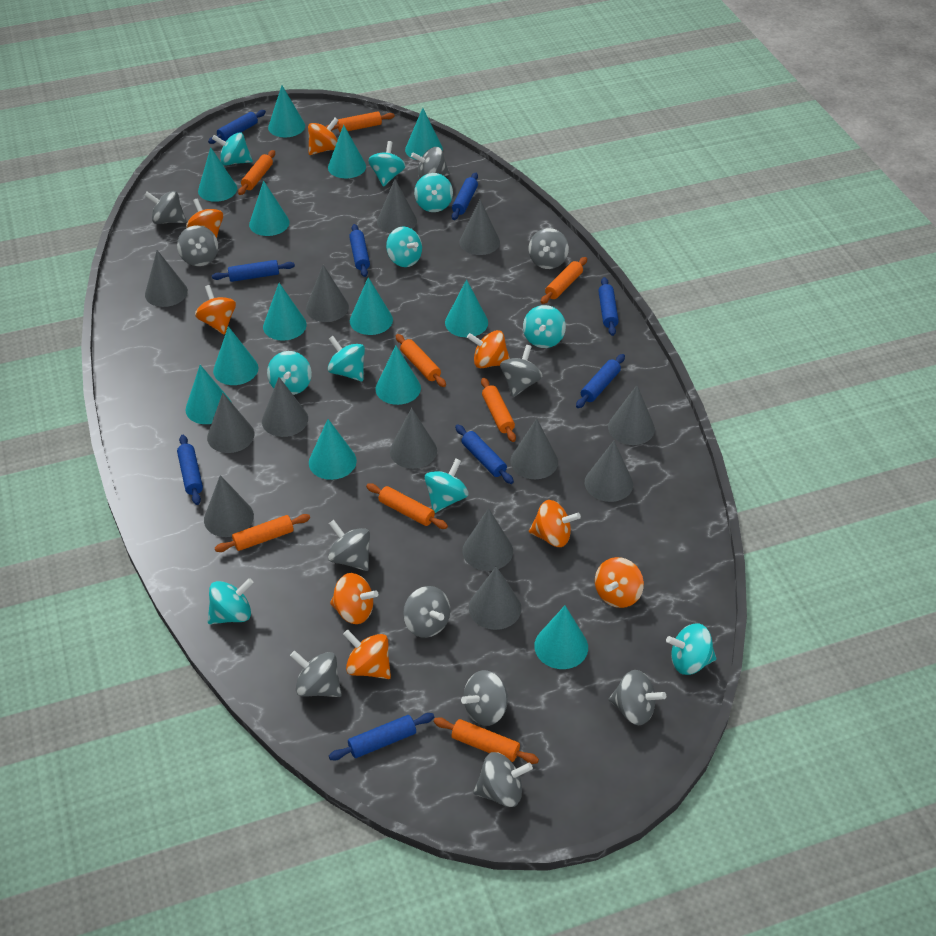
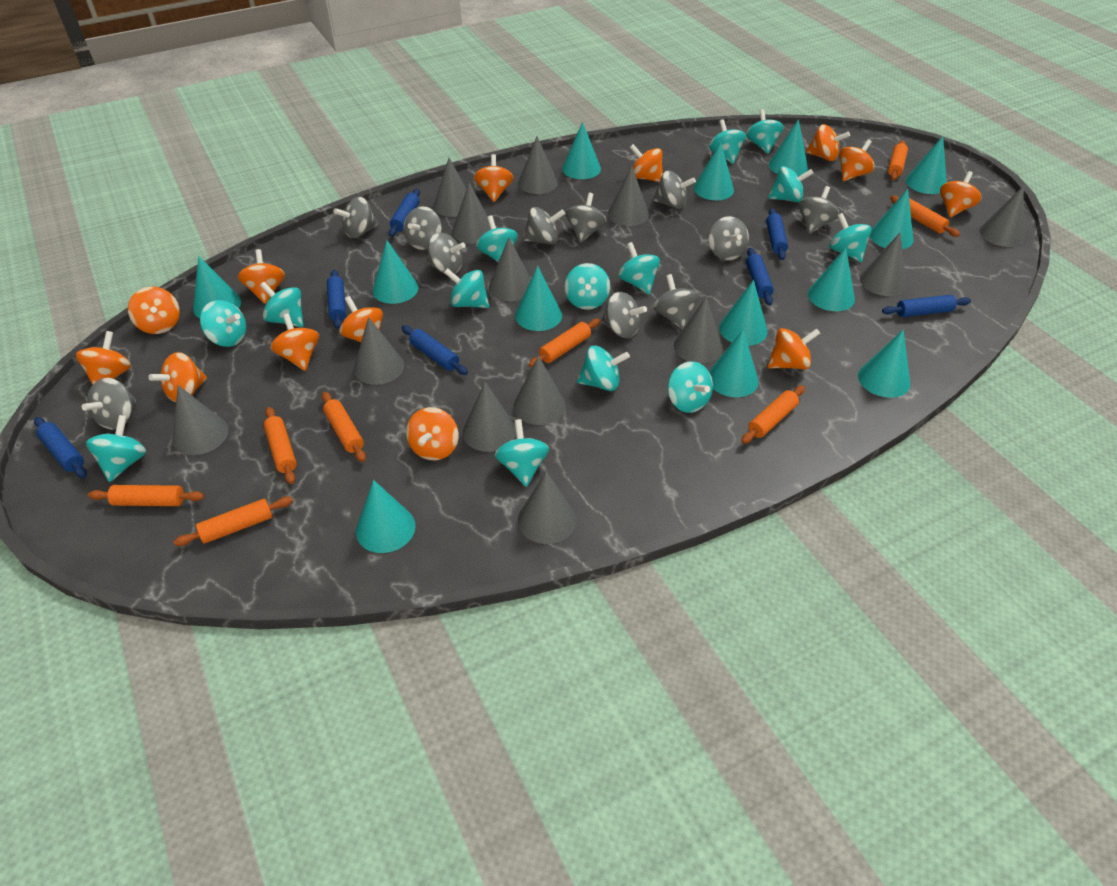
blue rolling pin: [177,435,203,505] [208,110,266,144] [212,260,295,282] [329,713,434,761] [349,224,370,277] [452,173,478,220] [455,425,514,484] [576,354,625,408] [598,277,619,336] = 9 -> [34,417,87,478] [327,269,346,329] [389,189,420,237] [402,325,468,375] [746,248,774,305] [766,208,788,260] [882,295,971,317] = 7
orange spinning top: [186,199,223,238] [195,285,236,335] [308,118,339,155] [330,573,378,624] [343,630,391,679] [467,330,510,368] [529,500,581,547] [595,557,644,608] = 8 -> [76,331,131,385] [128,287,180,334] [148,352,207,402] [238,249,285,304] [271,313,319,371] [339,296,383,343] [406,407,459,460] [474,154,514,202] [630,144,663,182] [768,328,820,369] [806,124,850,161] [839,139,875,181] [940,171,981,217] = 13
turquoise spinning top: [208,578,253,624] [212,132,253,166] [267,351,312,395] [328,336,365,382] [368,141,406,187] [386,226,422,267] [414,173,453,212] [425,458,469,513] [523,305,566,348] [666,623,716,675] = 10 -> [86,415,146,482] [200,300,246,347] [260,282,303,327] [444,268,489,308] [476,215,518,262] [495,419,549,487] [565,263,610,310] [577,345,630,391] [618,242,660,294] [668,361,713,413] [709,119,746,164] [746,109,784,154] [768,166,814,202] [830,213,871,262] = 14

